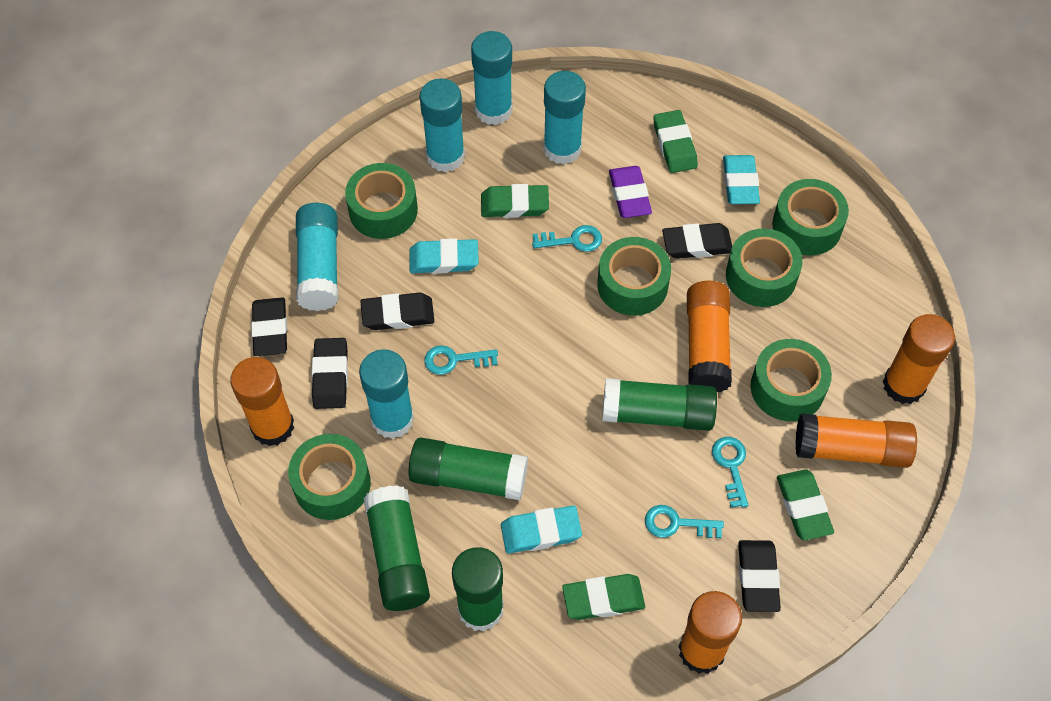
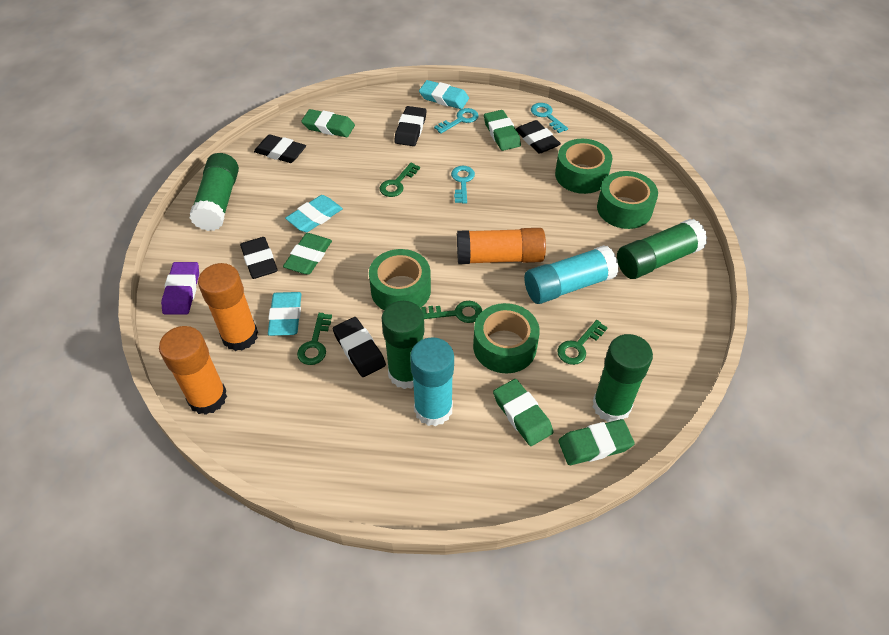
green eraser: [481,184,549,218] [562,574,645,620] [653,110,698,173] [777,469,834,540] = 4 -> [283,233,332,275] [301,109,355,137] [484,110,521,151] [493,379,553,446] [558,419,635,465] = 5
green key: none = 0 -> [297,313,332,365] [379,163,420,197] [421,301,482,323] [557,320,608,365] = 4
green tape: [288,434,371,520] [345,163,418,239] [597,237,671,316] [726,229,803,307] [751,339,832,421] [772,179,849,255] = 6 -> [369,249,431,310] [473,303,540,373] [555,139,612,194] [597,171,658,229] = 4
orange glue stick: [230,357,294,446] [679,591,742,674] [687,281,732,392] [795,413,917,468] [883,314,955,404] = 5 -> [159,326,227,415] [198,263,258,351] [457,228,546,264] = 3
turquoise glue stick: [296,203,338,311] [359,349,414,439] [419,78,465,172] [471,31,513,125] [543,71,586,164] = 5 -> [410,337,454,426] [524,245,619,304] = 2
turquoise key: [424,345,498,375] [532,225,602,252] [645,505,724,538] [712,437,748,508] = 4 -> [434,108,479,134] [451,166,475,204] [531,103,568,133] = 3

